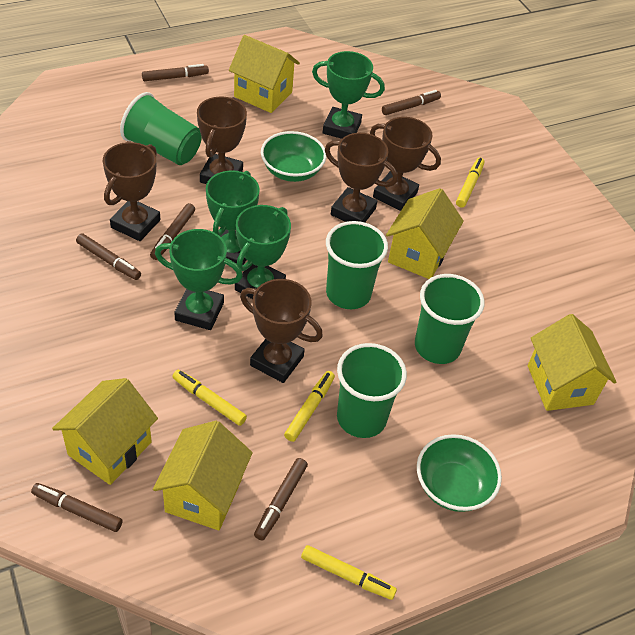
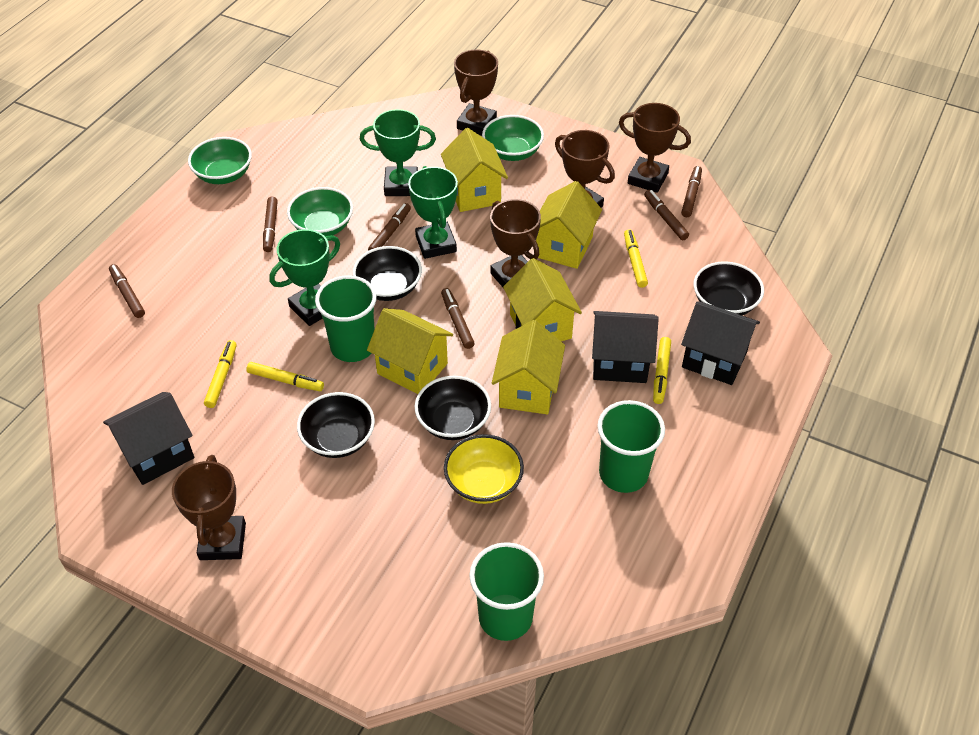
black bowl: none = 0 -> [297,392,375,458] [353,246,422,301] [415,376,491,440] [694,261,764,315] = 4
black house: none = 0 -> [103,392,194,485] [592,311,659,383] [681,301,760,385] = 3
green bowl: [261,131,326,182] [417,434,502,512] = 2 -> [188,137,252,184] [287,187,353,236] [482,115,544,161] = 3
green cup: [120,92,202,165] [326,221,388,309] [337,343,407,438] [415,274,485,364] = 4 -> [315,275,377,362] [469,542,544,641] [597,400,665,493] = 3
green trophy: [155,229,243,330] [206,170,260,265] [235,205,291,299] [312,51,385,139] = 4 -> [269,229,340,326] [360,109,436,196] [408,166,458,259] = 3
yellow bowl: none = 0 -> [444,434,524,504] = 1

